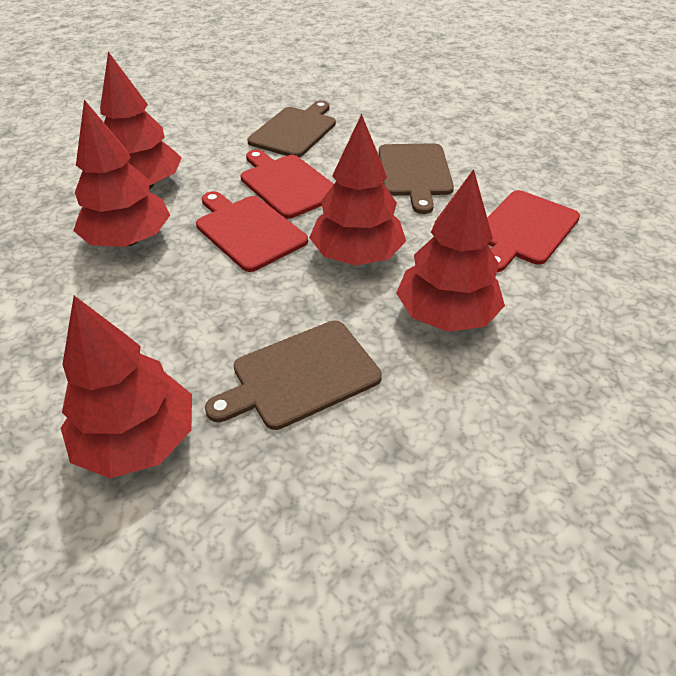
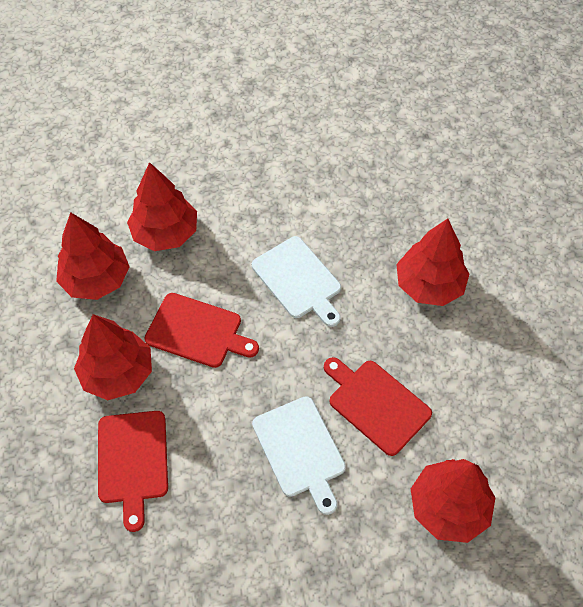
brown cutting board: [205,321,382,430] [247,101,336,157] [379,143,454,214] = 3 -> none = 0
white cutting board: none = 0 -> [252,236,341,327] [252,396,346,515] = 2

